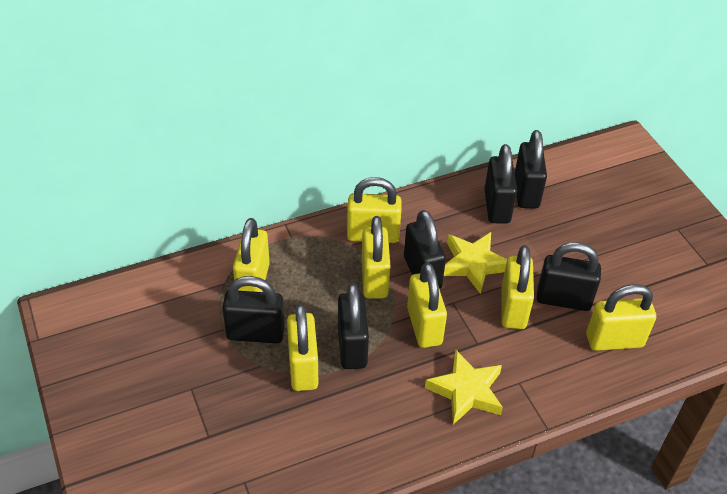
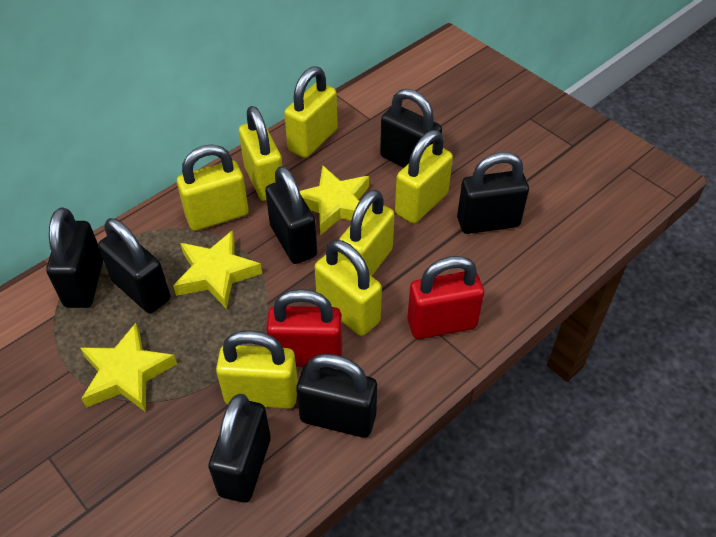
black padlock: [222,276,285,343] [338,283,369,369] [404,210,446,289] [484,144,517,223] [514,130,547,209] [537,242,601,311] = 6 -> [46,208,103,308] [98,218,170,313] [208,394,271,503] [265,166,317,264] [296,354,377,438] [380,89,442,168] [457,152,529,234] = 7
red padlock: none = 0 -> [267,289,342,367] [407,256,484,339] = 2
yellow star: [425,350,503,425] [444,232,507,294] = 2 -> [81,323,177,412] [173,230,262,309] [300,165,369,235] = 3

